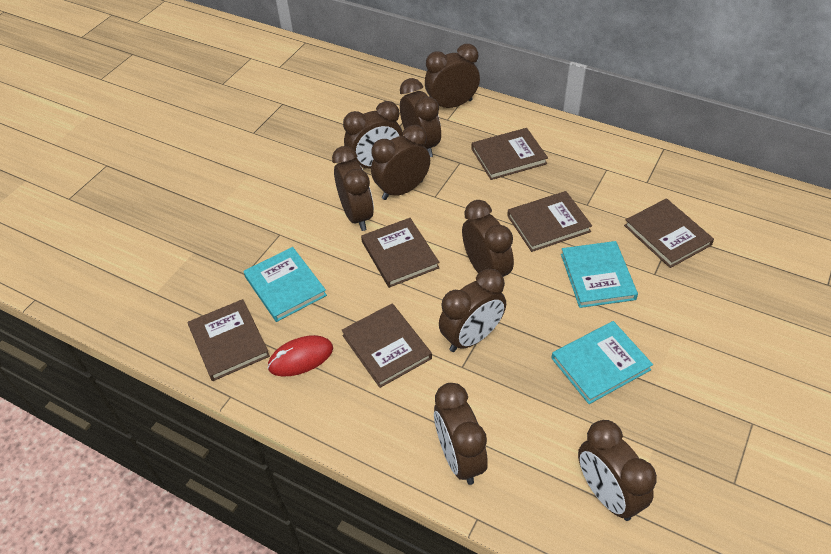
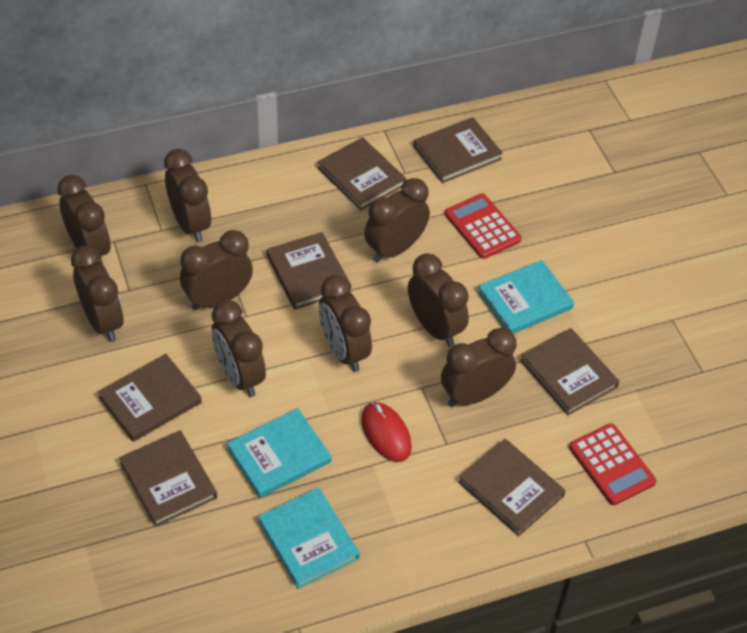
brown book: [188,299,270,381] [341,304,432,388] [361,218,439,288] [472,128,548,180] [507,191,592,252] [624,198,714,268] = 6 -> [98,354,202,442] [119,430,217,527] [267,232,351,310] [318,137,406,211] [413,117,503,183] [458,439,566,536] [520,328,619,415] = 7
red calculator: none = 0 -> [445,193,521,259] [569,423,656,505] = 2

